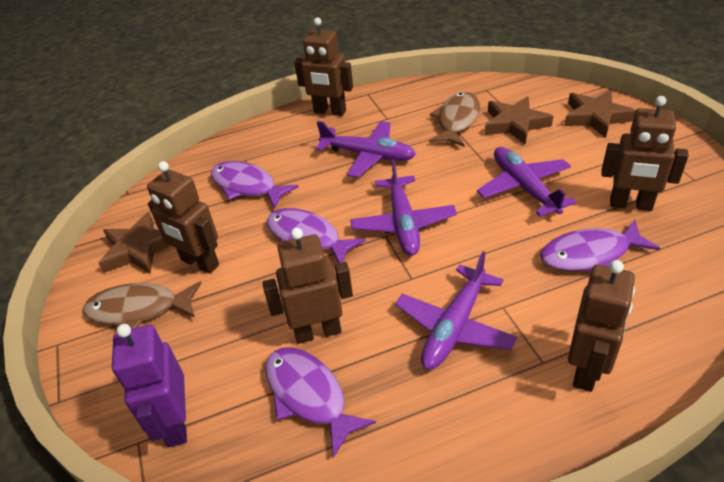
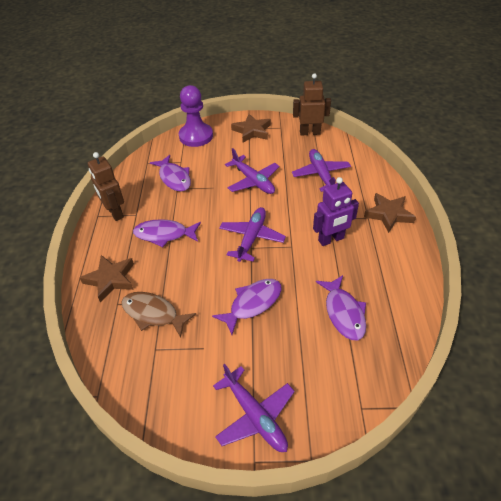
brown fish: [83,281,202,329] [429,92,480,147] = 2 -> [122,292,196,338] = 1
brown robot: [147,161,219,273] [262,228,353,344] [294,17,353,116] [568,260,635,392] [601,96,689,211] = 5 -> [88,152,124,221] [293,73,331,136] = 2
purple pawn: none = 0 -> [179,85,213,147] = 1

